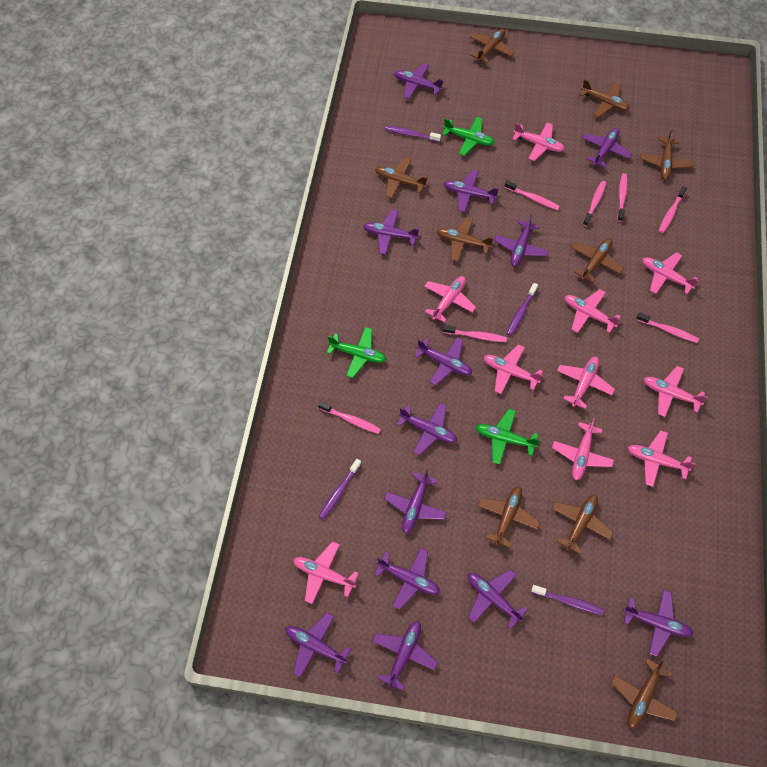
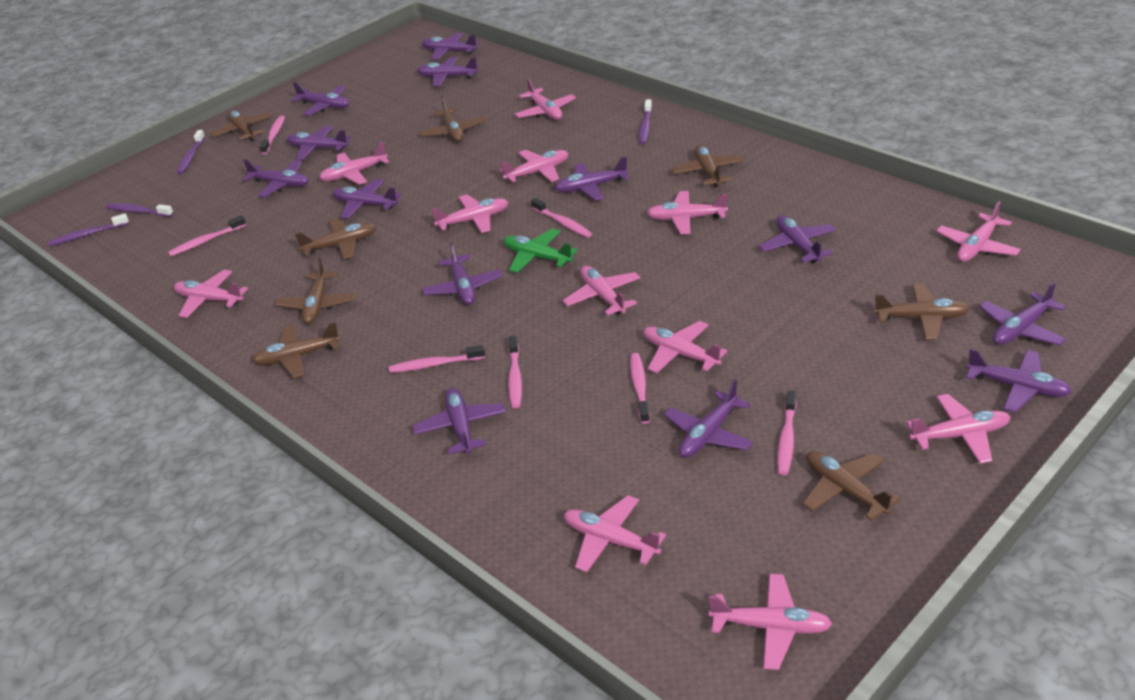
brown plane: [375,158,428,198] [437,217,493,261] [470,29,514,63] [477,486,540,548] [552,495,613,554] [572,239,623,283] [580,79,630,117] [611,659,678,728] [640,129,693,180] = 9 -> [210,110,272,141] [251,322,341,378] [275,258,356,324] [295,218,376,259] [420,96,485,142] [671,145,744,187] [803,451,901,521] [874,284,970,340] = 8
green plane: [327,327,387,378] [442,117,494,156] [476,409,540,464] = 3 -> [504,228,578,273] = 1
pink plane: [293,541,359,604] [424,276,476,323] [484,344,543,394] [512,123,565,161] [552,418,614,480] [557,357,615,409] [565,289,621,333] [628,430,696,487] [642,252,699,294] [644,366,708,417] = 10 -> [174,270,248,318] [319,142,389,185] [431,194,508,233] [499,150,569,182] [515,78,576,120] [563,266,641,315] [564,495,666,572] [643,321,728,373] [647,191,728,234] [708,574,832,670] [906,394,1011,464] [936,201,1021,262] = 12

